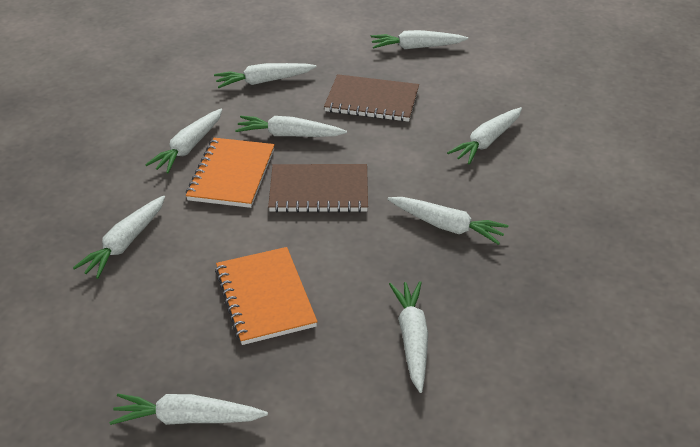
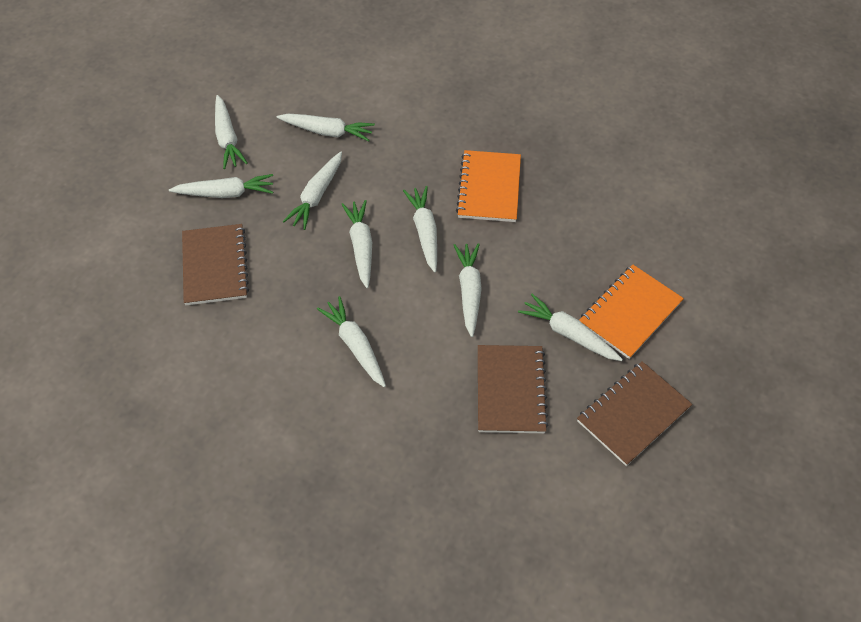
brown notebook: [268,164,368,213] [324,74,419,122] = 2 -> [182,224,249,305] [478,345,548,433] [577,361,692,466] = 3

